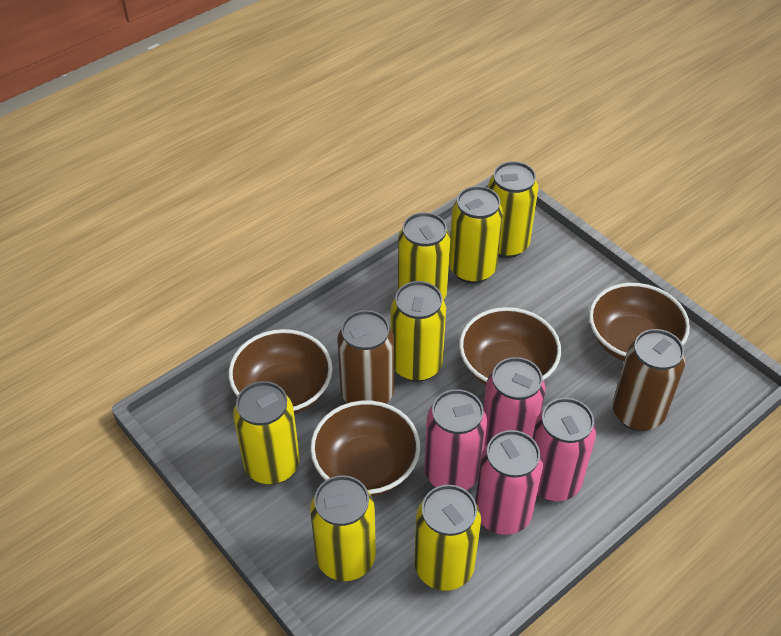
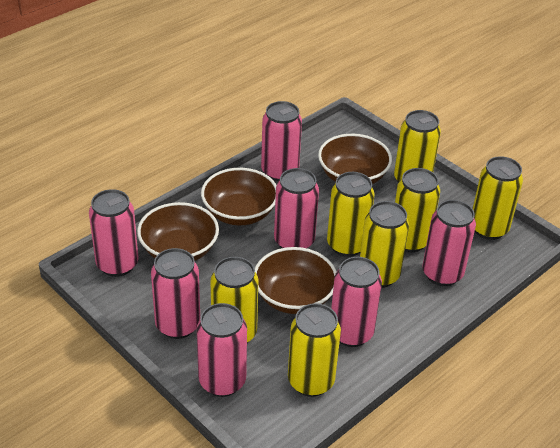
brown can: [337,310,394,404] [612,329,685,431] = 2 -> none = 0
pink can: [424,389,487,490] [475,430,543,535] [483,357,546,447] [533,398,596,501] = 4 -> [89,189,138,277] [151,248,200,339] [197,303,247,397] [261,101,302,182] [274,168,319,249] [331,257,382,347] [422,200,476,286] = 7

